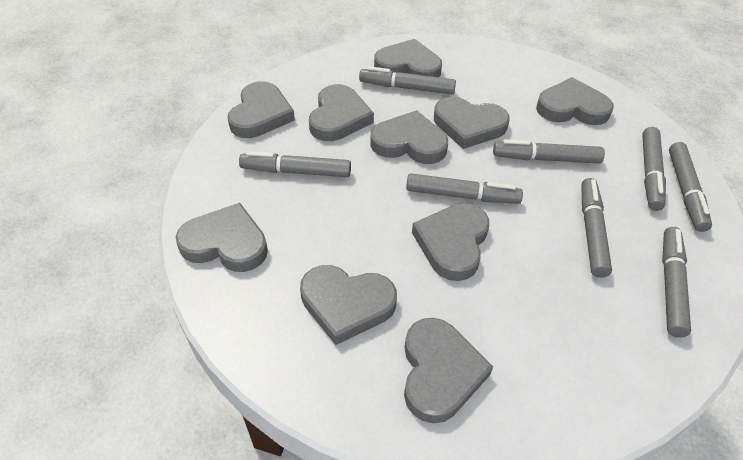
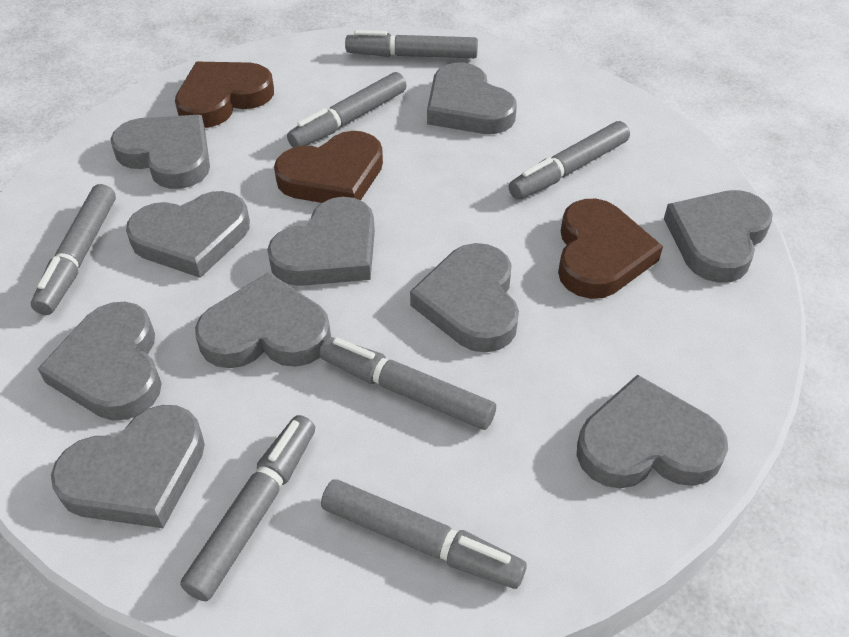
brown heart: none = 0 -> [175,62,274,128] [274,131,383,203] [558,199,663,299] = 3
grey marker: [239,151,351,177] [359,66,456,94] [406,173,523,204] [493,139,605,164] [581,178,612,278] [642,127,666,211] [662,227,691,338] [669,142,712,232] = 8 -> [31,184,116,315] [180,415,315,601] [287,72,406,147] [320,337,496,430] [321,480,527,589] [345,30,478,58] [509,121,630,199] = 7

